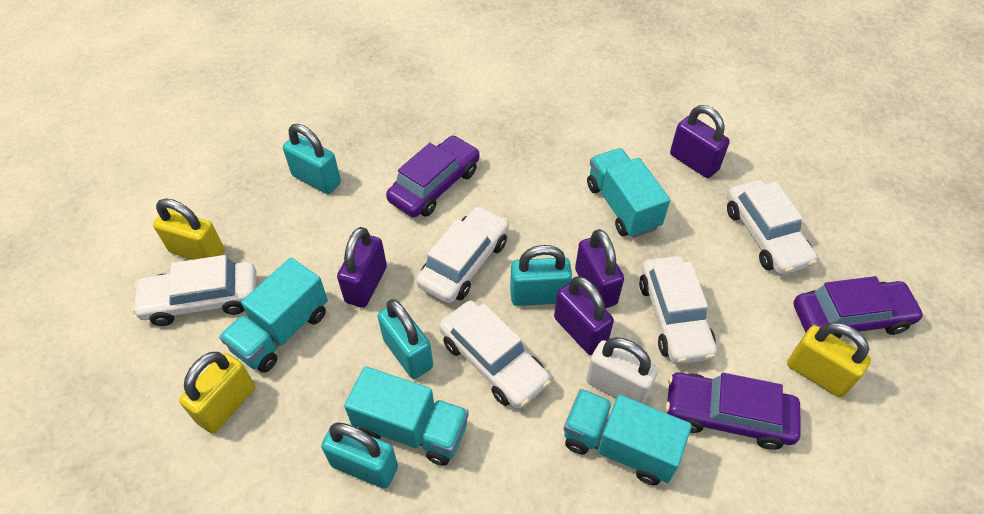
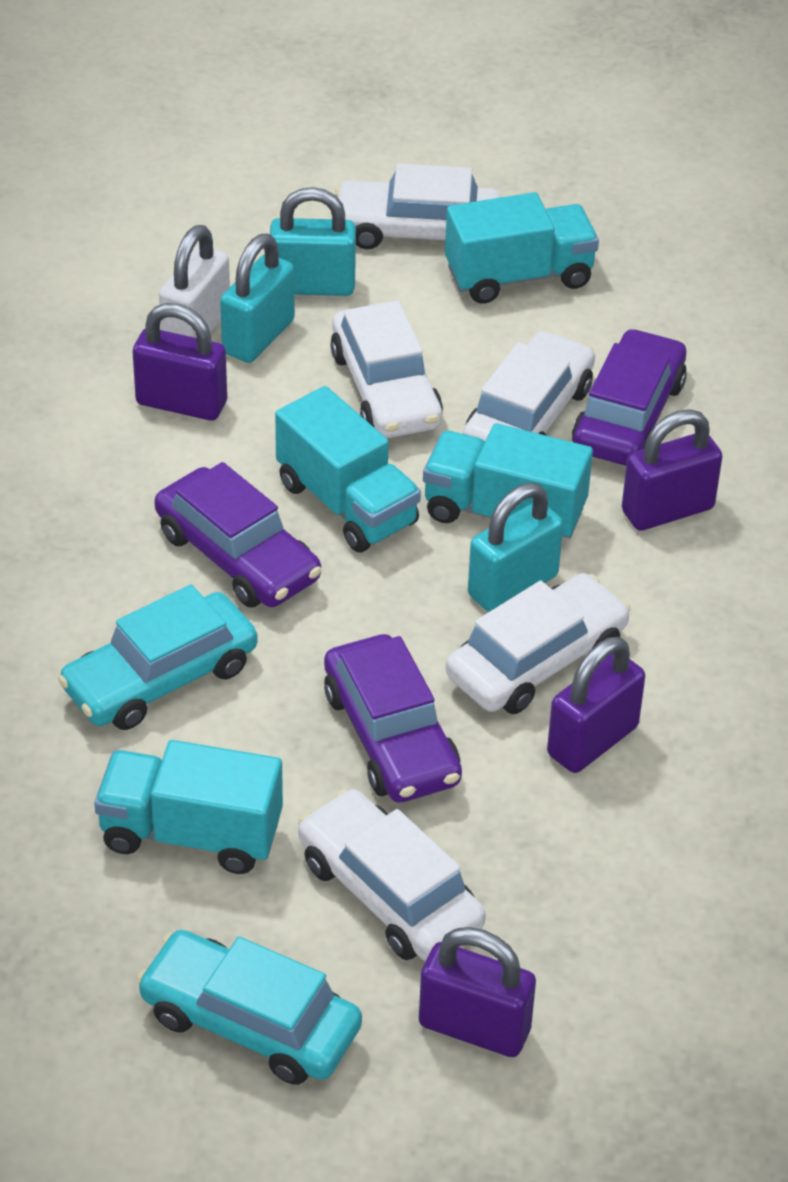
turquoise car: none = 0 -> [58,584,258,730] [136,930,362,1085] = 2
turquoise padlock: [283,124,341,194] [321,422,398,488] [377,299,433,379] [510,245,572,306] = 4 -> [220,234,295,363] [270,187,356,296] [468,483,563,612] = 3
yellow padlock: [153,198,225,260] [179,352,255,433] [787,322,871,398] = 3 -> none = 0

